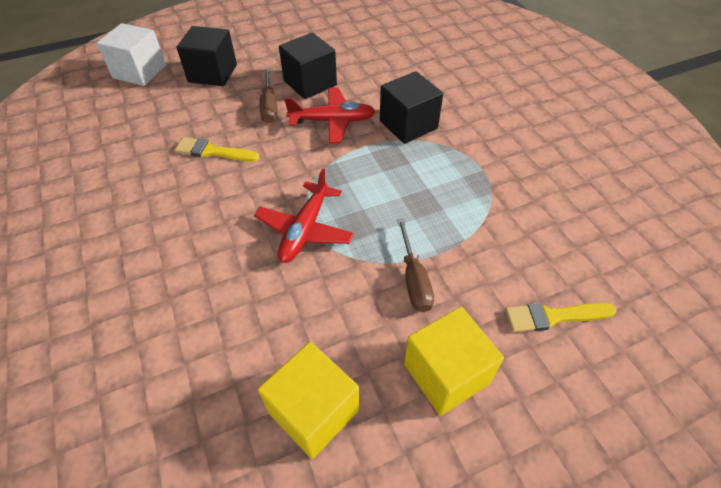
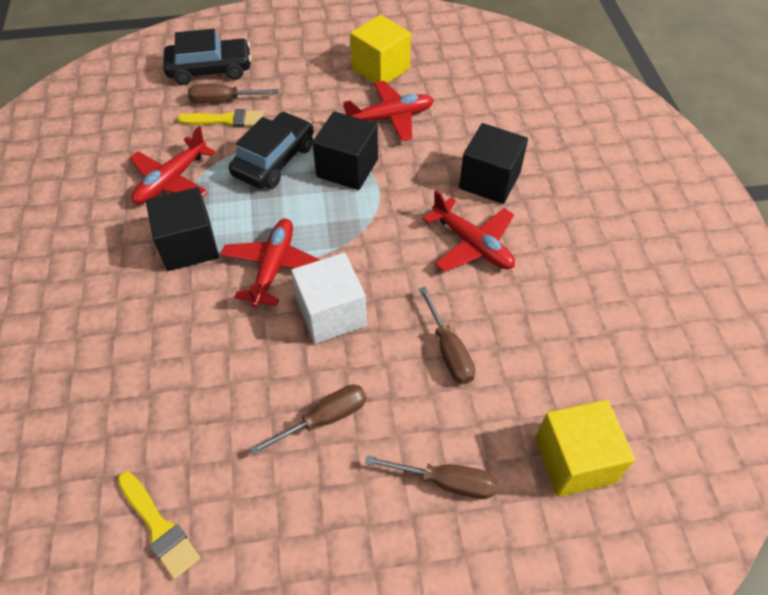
black car: none = 0 -> [163,29,252,85] [229,112,314,189] = 2
brown screwdriver: [260,68,277,123] [397,218,434,312] = 2 -> [188,84,279,103] [250,385,367,455] [365,455,496,499] [419,287,475,384] = 4
red plane: [254,168,354,263] [284,87,376,143] = 2 -> [130,126,216,204] [220,219,320,307] [343,81,434,142] [423,190,515,272] = 4

